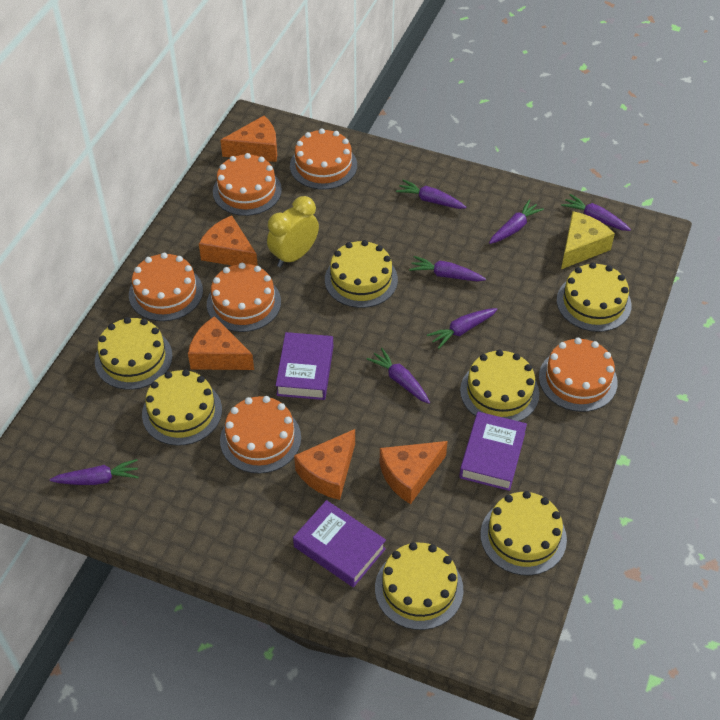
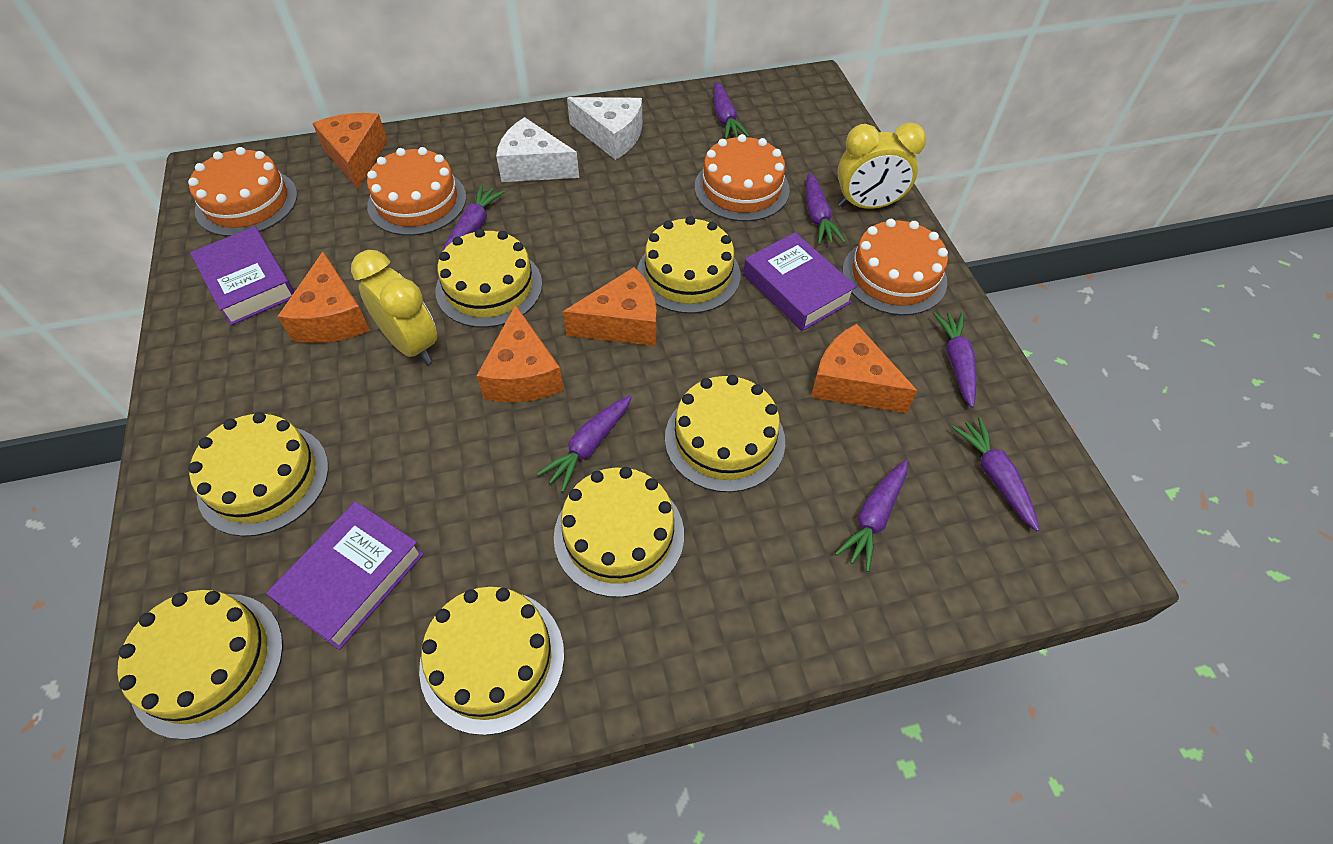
orange cake: [129,253,203,321] [207,263,281,332] [213,153,282,216] [220,396,301,474] [290,128,357,189] [539,338,618,412] = 6 -> [188,147,298,237] [367,147,466,236] [695,134,790,222] [842,219,948,315] = 4
white cheese: none = 0 -> [496,117,579,182] [567,97,642,160] = 2
yellow cheese: [561,211,615,269] = 1 -> none = 0
yellow clock: [267,196,319,267] = 1 -> [351,250,437,364] [837,122,926,209] = 2

